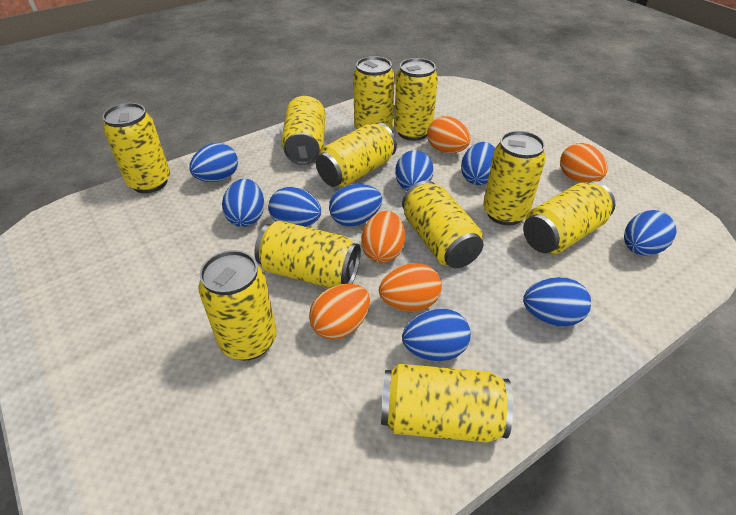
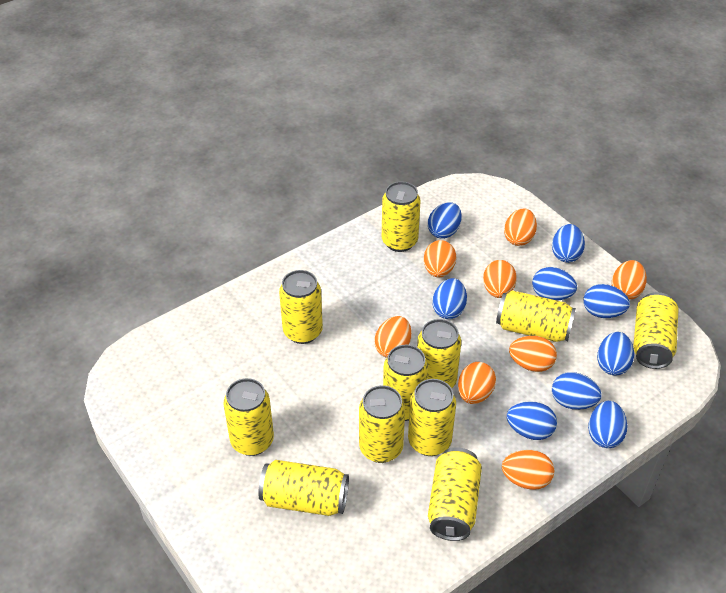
orange egg: [309,284,370,340] [361,211,405,263] [379,263,442,311] [427,116,471,153] [560,143,607,183] = 5 -> [374,316,411,358] [424,240,456,277] [458,362,496,404] [483,260,517,298] [502,450,554,490] [504,209,537,246] [509,336,557,372] [612,260,647,300] = 8

